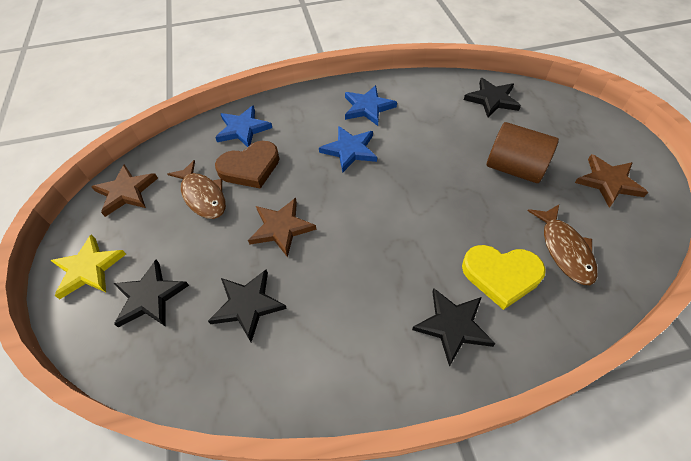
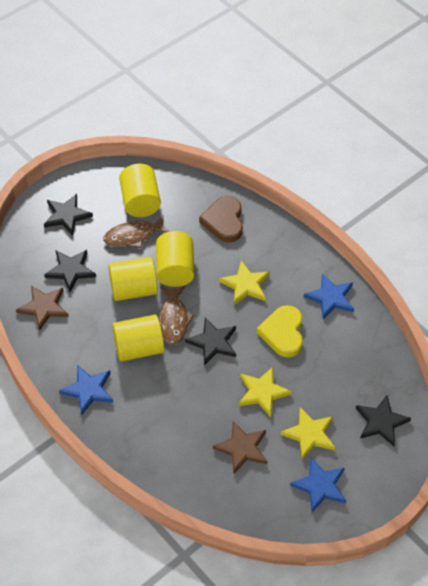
brown cylinder: [487,122,559,183] = 1 -> none = 0
brown star: [92,164,158,217] [248,198,317,257] [575,154,648,207] = 3 -> [16,285,69,331] [213,421,267,474] = 2
yellow cylinder: none = 0 -> [108,257,158,301] [112,315,164,361] [119,164,161,217] [156,231,194,287] = 4
yellow star: [51,234,126,299] = 1 -> [219,261,270,305] [239,367,292,417] [280,407,335,460] = 3

